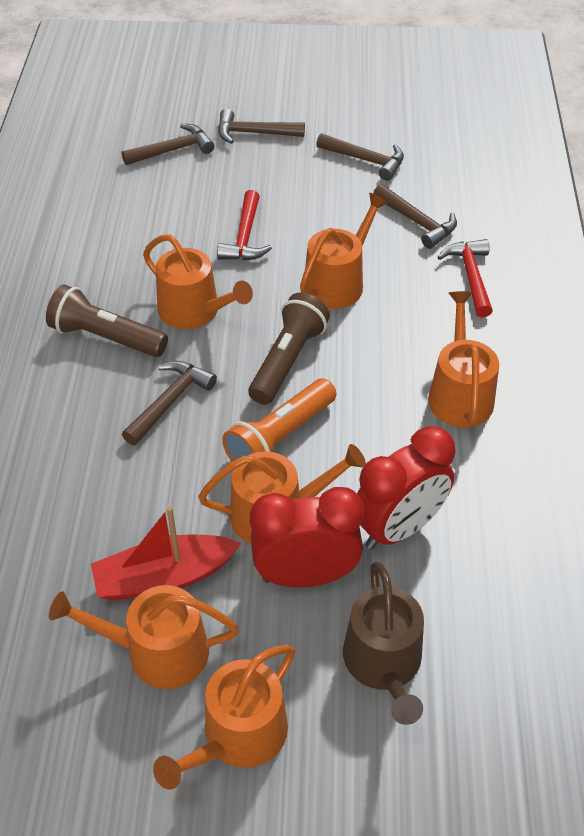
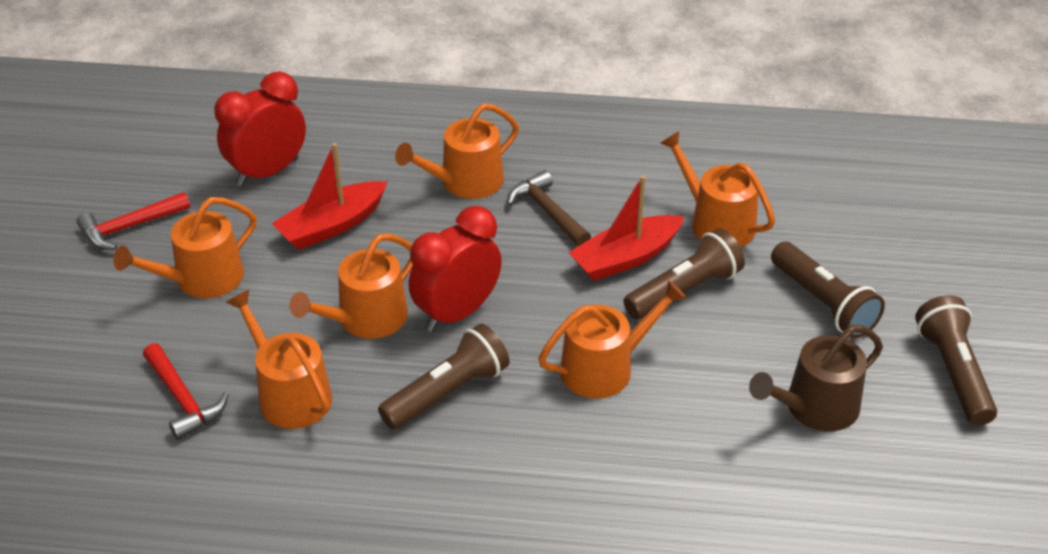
brown flashlight: [46,285,168,357] [248,293,330,405] = 2 -> [378,323,509,430] [623,228,745,320] [771,242,885,338] [915,295,997,426] = 4
brown hammer: [122,124,214,165] [122,361,217,445] [218,109,305,144] [316,133,404,181] [373,184,457,249] = 5 -> [507,170,591,247] = 1
orange flashlight: [222,378,336,462] = 1 -> none = 0
red boat: [91,506,241,601] = 1 -> [272,143,387,250] [568,175,684,281] = 2

